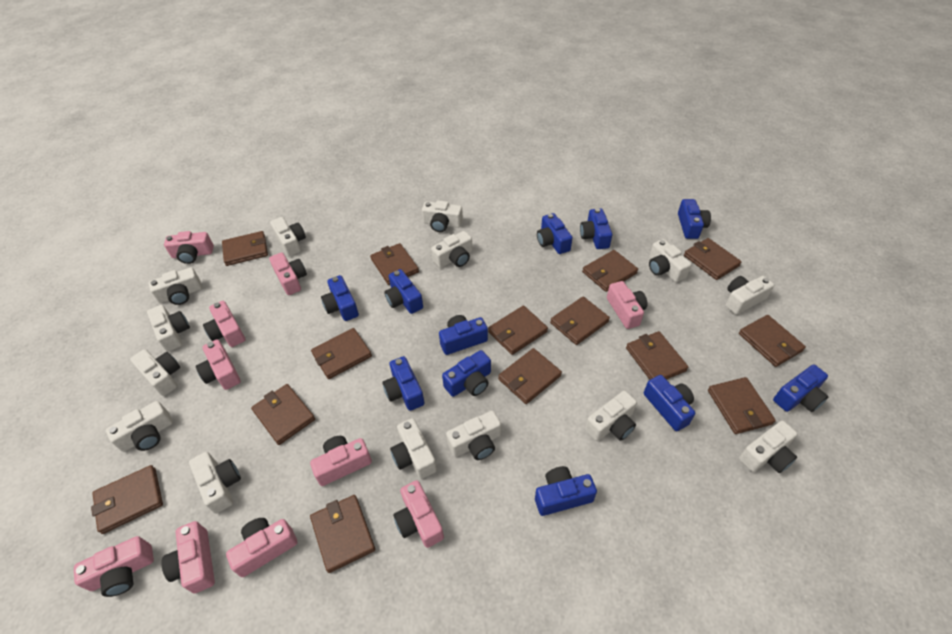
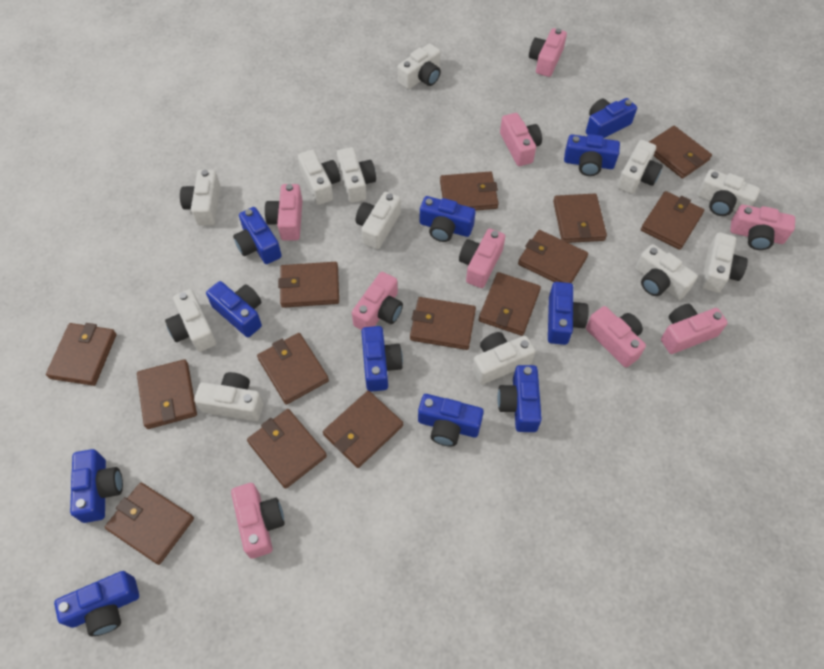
pink camera: [74,536,154,597] [161,521,215,594] [164,231,214,264] [196,339,241,390] [203,301,245,347] [226,518,297,577] [269,252,307,295] [310,436,372,486] [393,480,444,548] [607,281,647,329] = 10 -> [231,483,285,559] [265,184,303,241] [352,272,403,330] [459,229,505,288] [500,113,542,166] [529,28,567,77] [586,306,646,367] [661,304,728,354] [730,205,795,250] = 9
white camera: [106,401,173,452] [130,349,180,396] [147,305,190,352] [149,267,202,305] [189,452,241,514] [270,217,306,256] [390,418,437,479] [422,200,463,232] [431,231,472,268] [446,411,501,460] [585,391,637,441] [649,239,692,282] [726,276,774,315] [739,421,797,473] = 14 -> [165,289,216,352] [180,170,221,226] [194,372,264,421] [298,150,341,205] [337,147,376,203] [356,192,401,249] [398,44,441,89] [472,332,535,384] [617,140,663,194] [636,244,698,300] [697,169,760,216] [701,232,748,293] = 12

